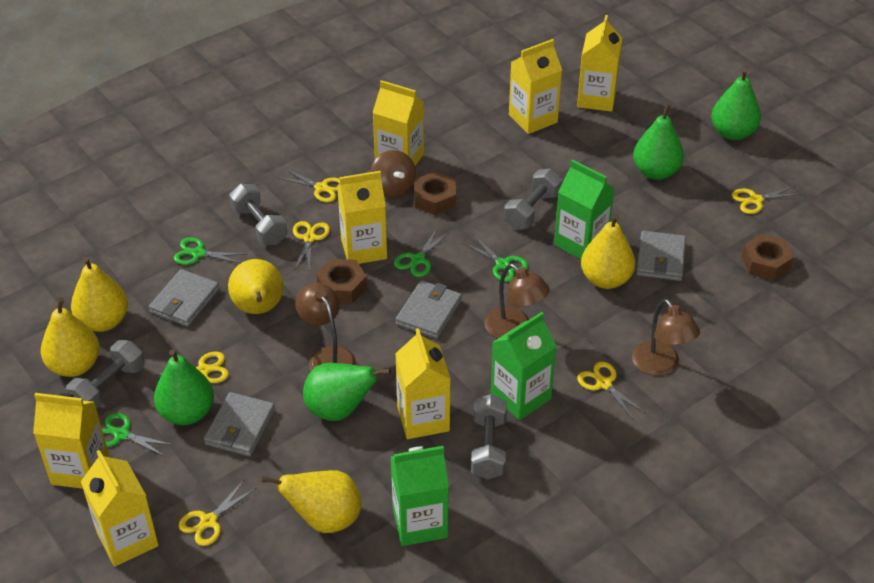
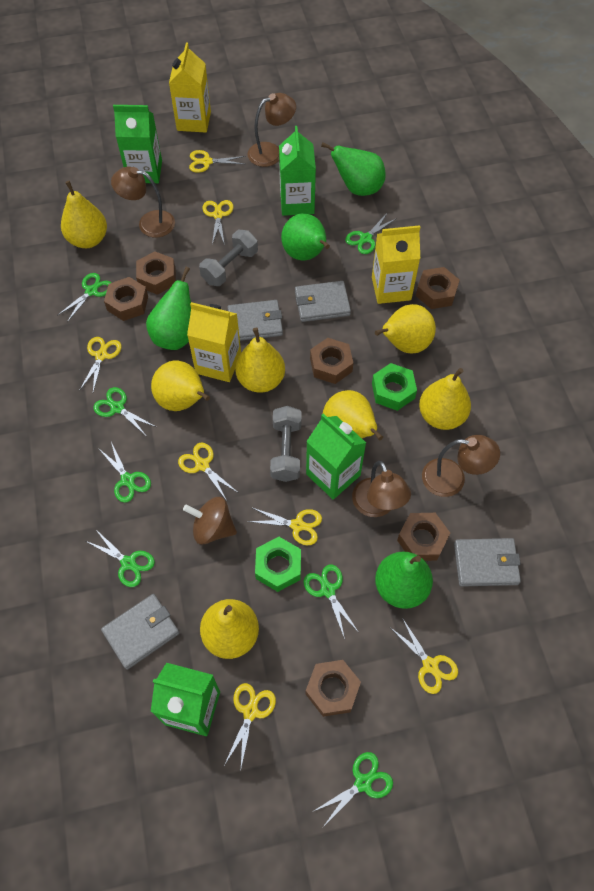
brown lamp: [295,283,356,371] [484,264,550,338] [632,299,700,376] = 3 -> [111,167,175,238] [248,93,296,167] [352,461,411,517] [422,435,500,497] = 4
brown nut: [316,259,367,304] [414,171,456,216] [742,234,794,281] = 3 -> [104,277,148,321] [136,251,176,295] [305,660,361,717] [310,338,353,384] [397,513,450,561] [416,267,460,309] = 6
green carton: [391,446,449,546] [491,312,557,420] [554,160,615,259] = 3 -> [113,105,162,183] [151,663,220,736] [279,126,316,216] [306,413,366,500] = 4
green nut: none = 0 -> [255,537,301,592] [372,363,417,411] = 2
green scissors: [102,413,174,457] [174,237,246,265] [394,228,450,277] [463,235,528,282] = 4 -> [57,273,112,322] [86,530,155,587] [93,387,156,436] [98,442,151,503] [304,564,359,639] [312,752,393,827] [345,212,397,254] = 7
grey dumbbell: [66,340,145,409] [229,184,287,245] [471,394,507,480] [504,169,563,229] = 4 -> [199,230,258,286] [270,406,302,482] = 2
yellow carton: [33,393,109,489] [81,450,159,566] [337,171,387,264] [372,80,424,166] [395,328,451,439] [509,39,562,134] [577,15,622,112] = 7 -> [169,43,211,133] [187,302,241,382] [372,225,420,304] = 3
yellow pear: [41,297,100,377] [71,257,128,332] [228,259,284,314] [261,470,362,533] [581,215,635,289] = 5 -> [61,181,107,248] [151,360,210,411] [200,599,259,659] [235,328,285,393] [323,390,383,441] [375,304,436,353] [419,368,471,430] = 7
yellow scissors: [150,352,229,388] [179,480,256,546] [279,169,340,202] [293,221,330,273] [577,361,646,420] [732,186,802,214] = 6 -> [79,337,122,392] [178,443,237,501] [189,150,246,173] [203,200,234,245] [225,683,276,772] [247,507,322,546] [391,618,458,694] = 7

